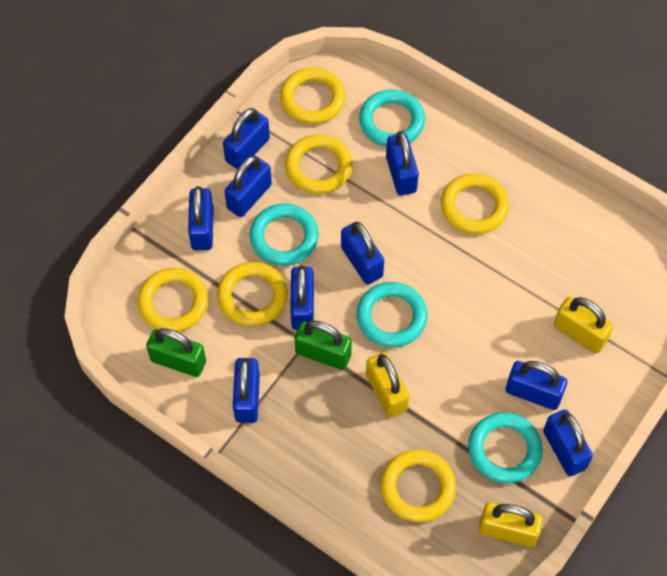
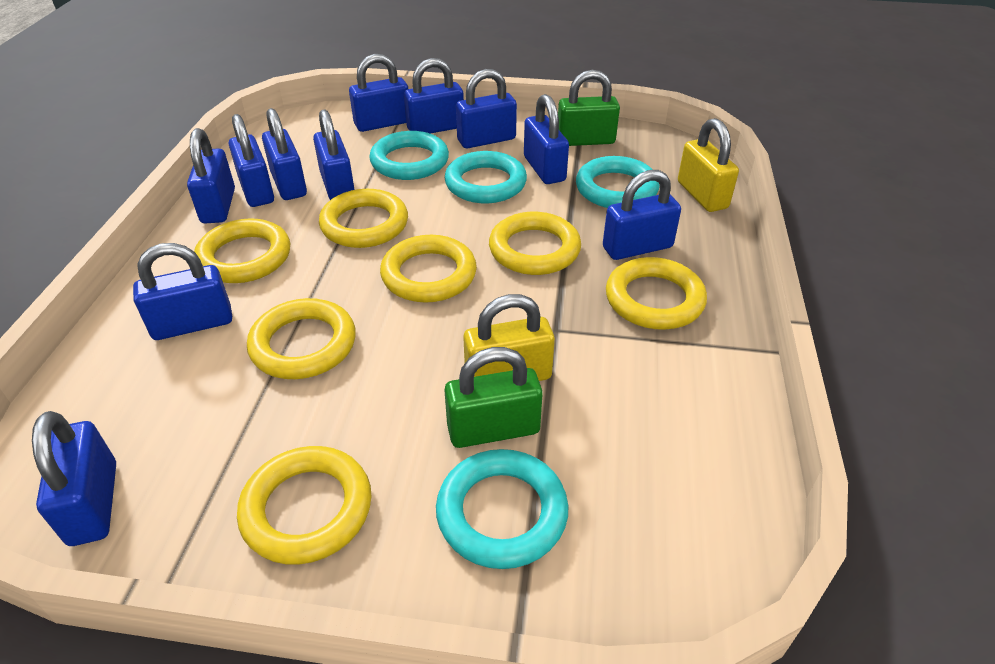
blue padlock: [188,186,214,250] [223,108,270,169] [224,156,272,217] [233,358,260,423] [290,266,314,330] [341,222,384,284] [386,131,419,196] [506,361,567,410] [543,409,593,476] = 9 -> [32,411,116,546] [133,243,232,340] [187,128,235,224] [229,114,274,207] [262,108,307,200] [313,109,355,200] [349,54,408,132] [404,58,464,134] [456,69,517,148] [524,94,569,184] [603,170,681,260] = 11
yellow padlock: [366,352,409,418] [479,502,543,547] [554,297,613,354] = 3 -> [463,294,555,381] [678,118,739,212] = 2
yellow ring: [138,268,208,332] [217,262,288,326] [280,67,346,124] [285,134,352,194] [381,449,456,522] [441,173,509,234] = 6 -> [194,218,290,283] [237,446,372,565] [247,298,356,379] [319,189,408,248] [380,235,477,303] [489,212,581,275] [606,257,707,330] = 7

